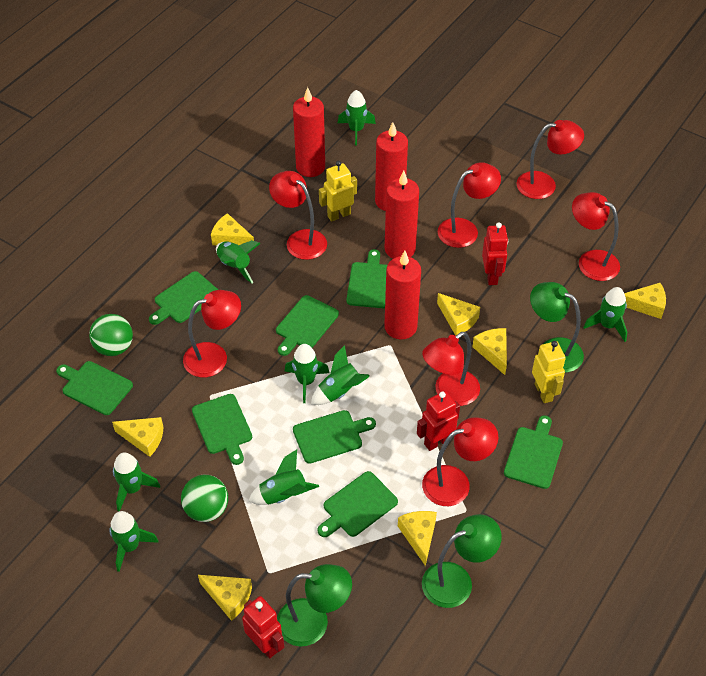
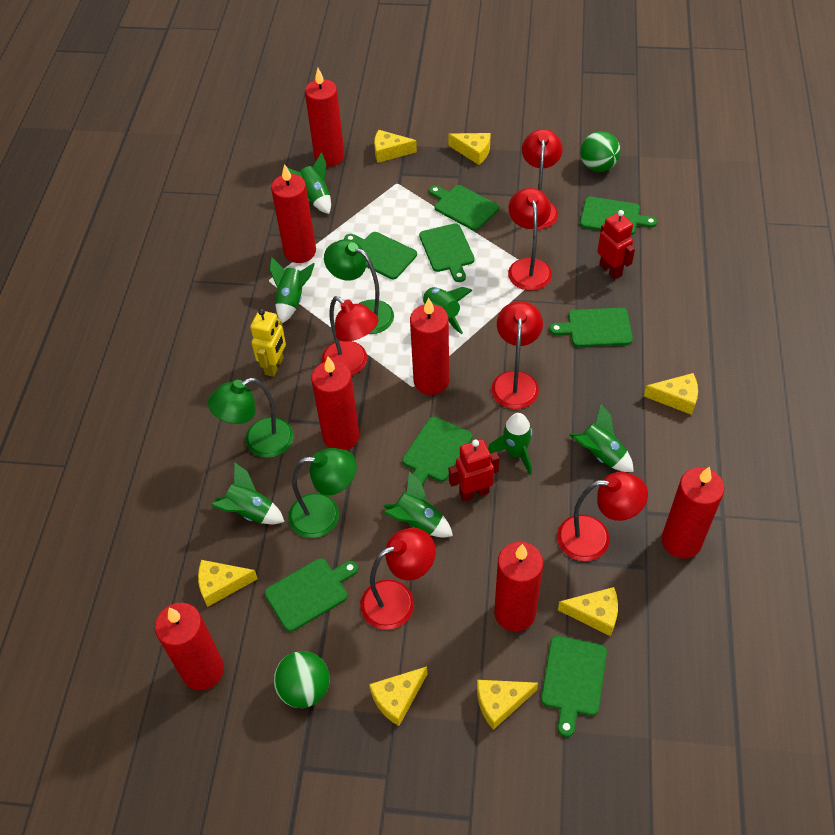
green rocket: [109,511,159,572] [113,452,160,511] [216,240,260,283] [248,449,319,505] [285,344,330,403] [311,345,369,405] [338,90,376,146] [583,287,627,342] = 8 -> [211,462,284,524] [270,257,315,323] [288,152,331,214] [383,471,453,537] [422,287,473,334] [488,413,532,475] [569,404,634,472] = 7
red candle: [293,87,325,177] [375,122,408,211] [384,251,421,340] [385,171,419,259] = 4 -> [155,603,224,690] [271,164,316,263] [305,68,344,167] [311,357,359,450] [410,297,449,395] [494,542,543,631] [662,466,724,559] = 7
red lamp: [183,290,241,378] [269,171,327,260] [422,332,480,406] [422,417,499,506] [438,162,501,248] [517,120,584,199] [572,192,620,281] = 7 -> [321,296,378,376] [360,528,436,630] [491,301,543,409] [508,188,552,290] [522,129,563,229] [557,472,648,561] = 6
red robot: [242,596,284,658] [417,391,460,451] [482,222,508,285] = 3 -> [449,439,500,501] [597,210,635,279] = 2
yellow robot: [319,161,357,222] [532,341,566,403] = 2 -> [250,309,286,377] = 1

